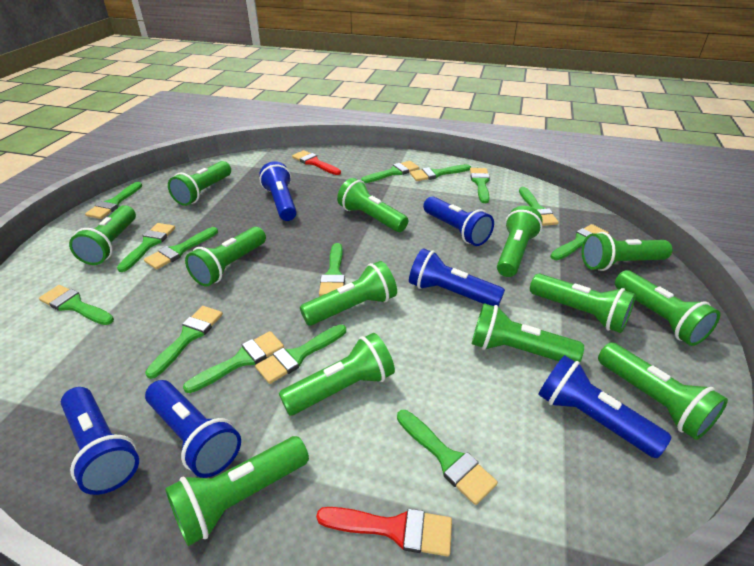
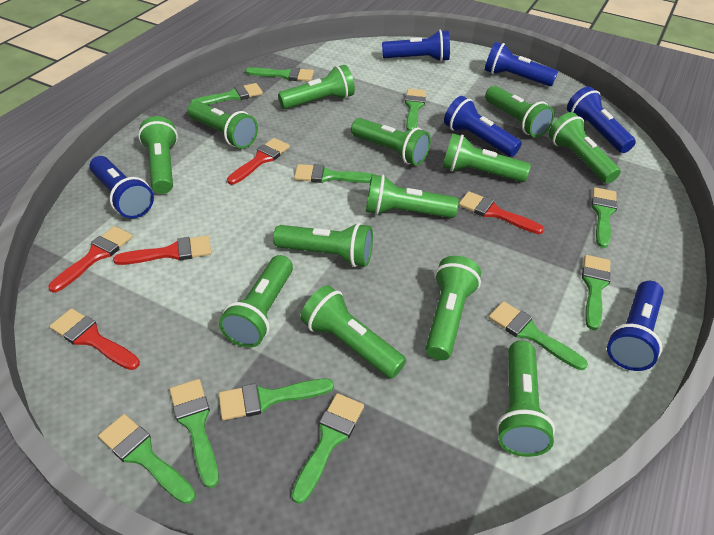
green brush: [39,285,114,325] [85,182,142,219] [117,223,175,272] [144,227,218,270] [145,306,223,379] [183,331,284,393] [255,324,346,384] [319,243,345,296] [361,161,419,183] [397,410,498,505] [410,164,471,181] [470,168,490,203] [519,187,559,226] [550,224,609,260] = 14 -> [98,414,196,504] [170,379,219,488] [190,83,263,105] [219,379,334,420] [245,67,314,81] [292,393,364,504] [294,164,375,183] [405,89,426,131] [489,301,588,370] [582,255,611,330] [591,187,617,248] = 11
red brush: [292,150,341,175] [316,507,452,557] = 2 -> [48,226,133,292] [50,308,140,370] [113,235,211,265] [227,138,290,185] [459,191,544,234] = 5

